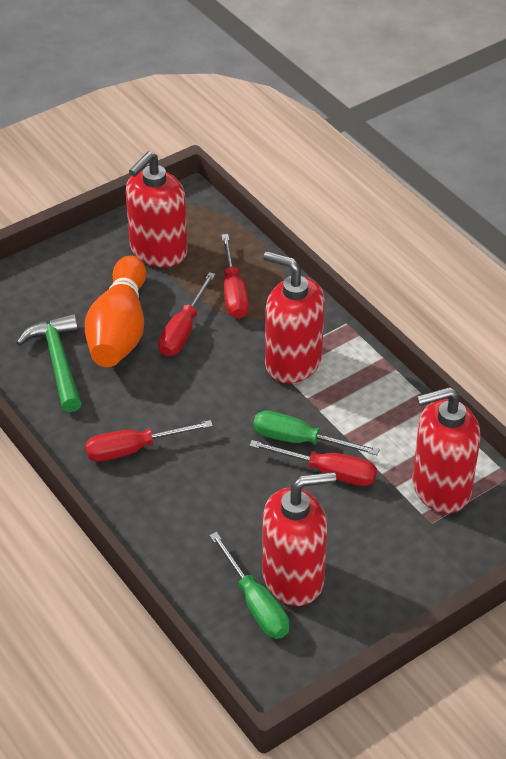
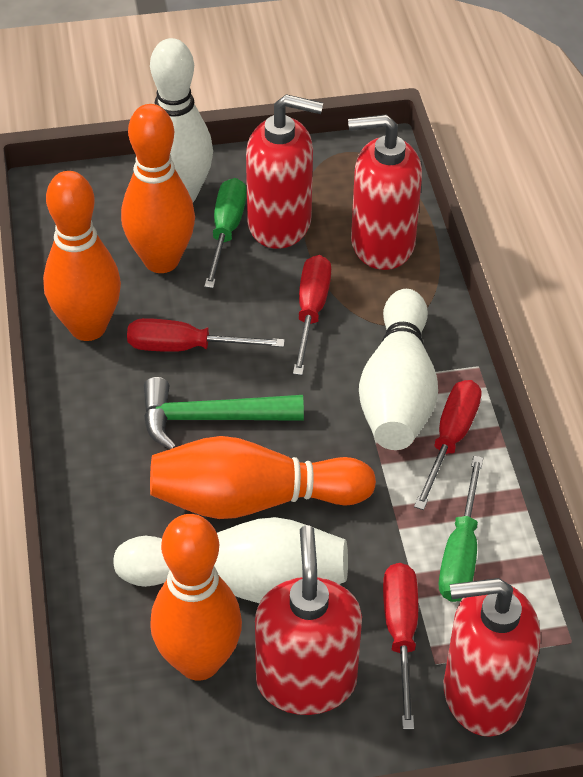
orange bowling pin: [85,256,146,367] = 1 -> [43,171,121,341] [121,104,195,273] [150,436,376,519] [150,514,242,681] = 4
white bowling pin: none = 0 -> [113,517,348,603] [150,38,213,202] [359,289,438,450] = 3

